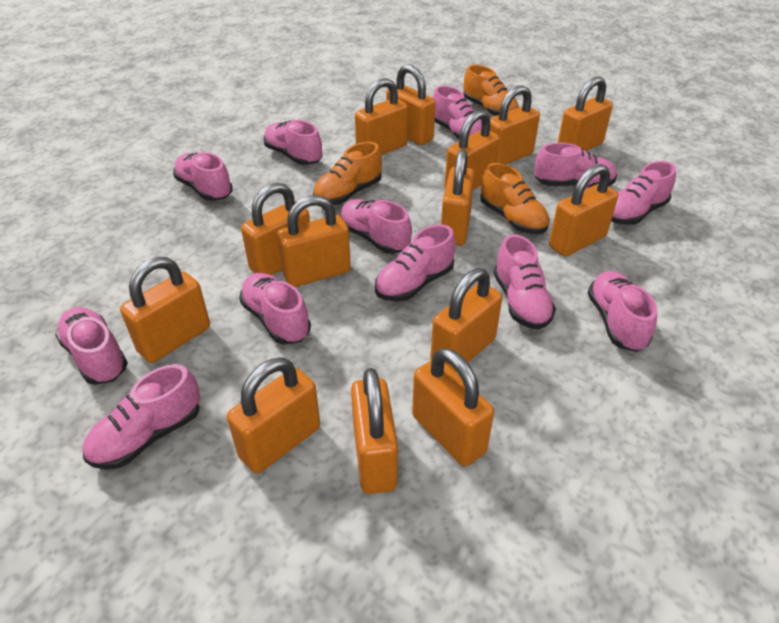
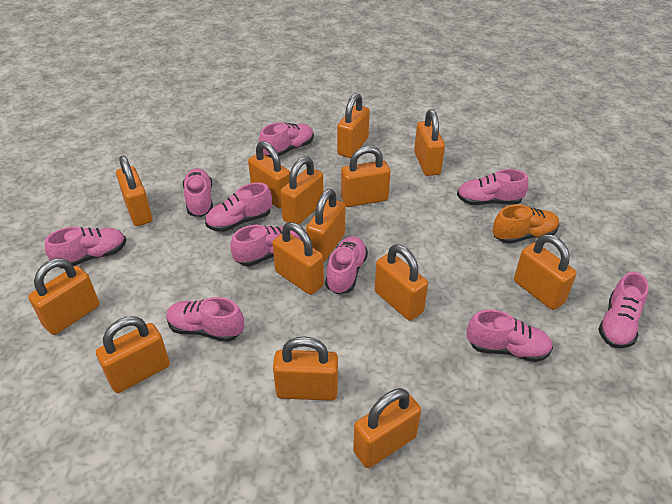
orange shoe: [313,142,382,205] [463,65,519,116] [480,163,550,234] = 3 -> [493,205,559,244] = 1
pink shoe: [55,307,128,385] [83,364,200,470] [173,152,233,201] [239,273,311,345] [264,120,323,165] [340,199,412,254] [375,224,456,302] [432,86,482,139] [494,234,556,329] [534,143,617,189] [588,271,657,352] [611,161,676,225] = 12 -> [45,227,126,269] [166,297,244,342] [183,169,213,217] [205,183,272,232] [230,225,302,266] [259,122,314,158] [325,236,368,294] [457,169,529,205] [467,310,553,362] [598,272,649,348] = 10

